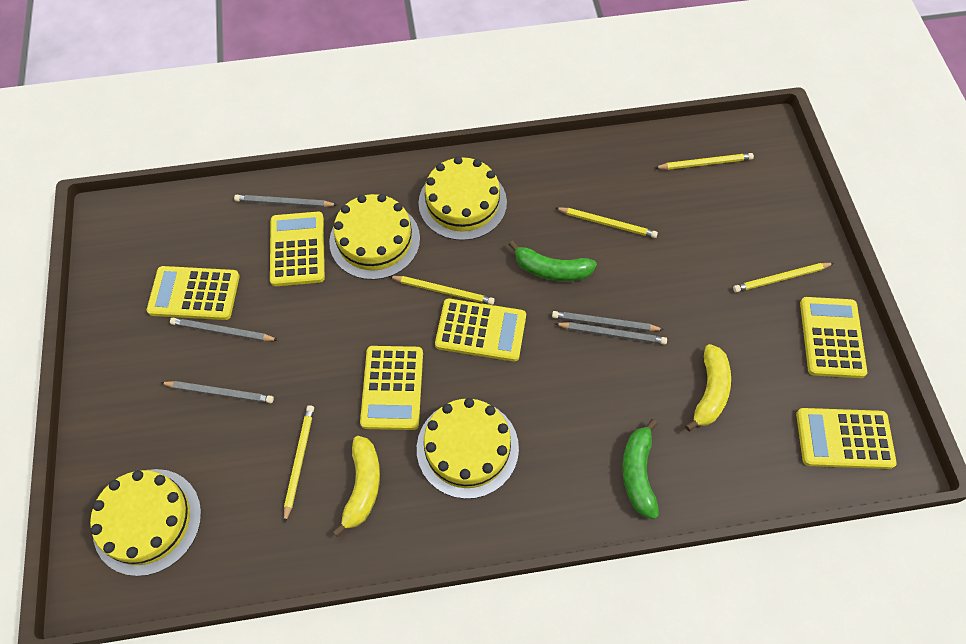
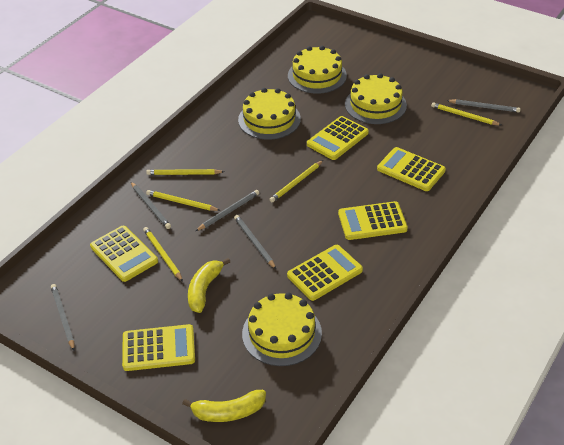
green banana: [508,240,597,281] [623,419,659,519] = 2 -> none = 0

